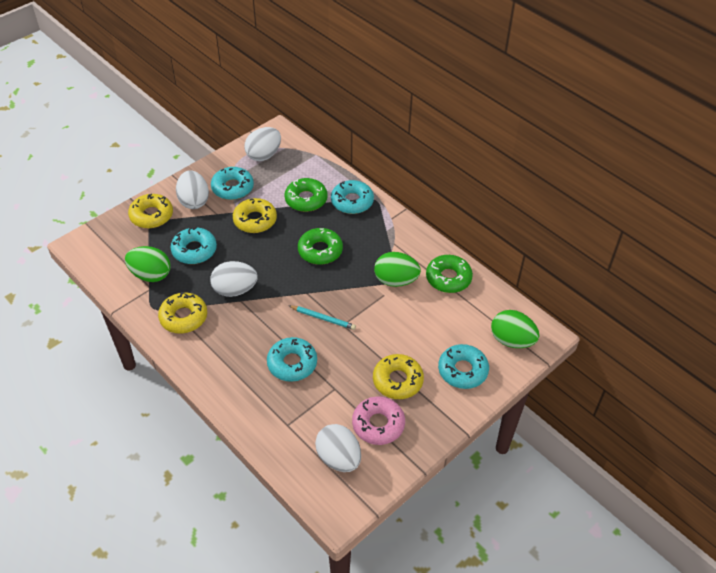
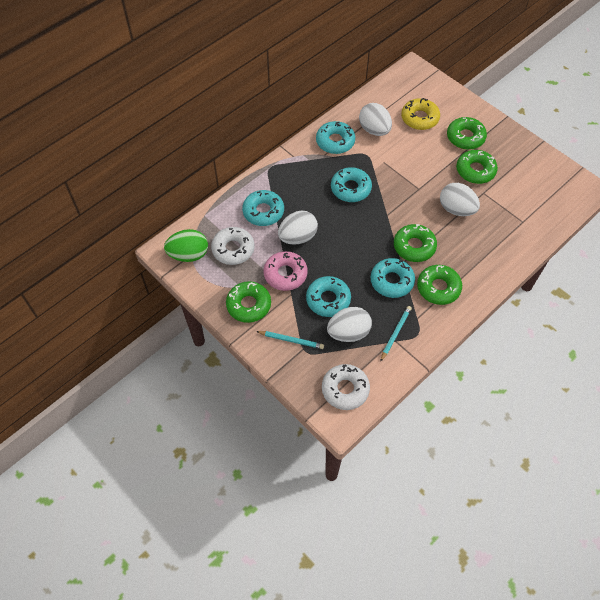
green donut: [284,178,328,212] [298,228,343,265] [426,255,473,293] = 3 -> [226,281,271,323] [394,224,437,262] [417,265,462,305] [447,117,487,150] [456,150,498,184] = 5
green egg: [125,246,170,282] [374,252,421,287] [491,310,540,348] = 3 -> [164,229,208,262] = 1
turquoise pencil: [289,306,356,330] = 1 -> [256,331,324,349] [380,306,412,362] = 2
white donut: none = 0 -> [211,227,254,265] [322,364,370,410] = 2
yellow donut: [128,194,173,228] [158,292,207,334] [233,198,277,233] [373,354,424,399] = 4 -> [401,98,440,130] = 1

